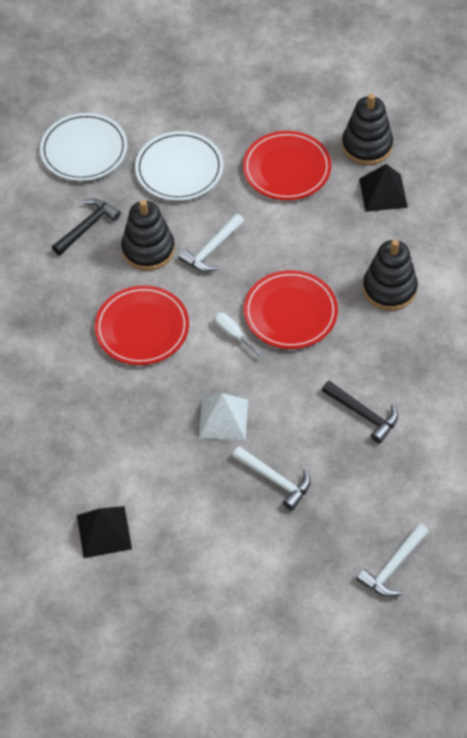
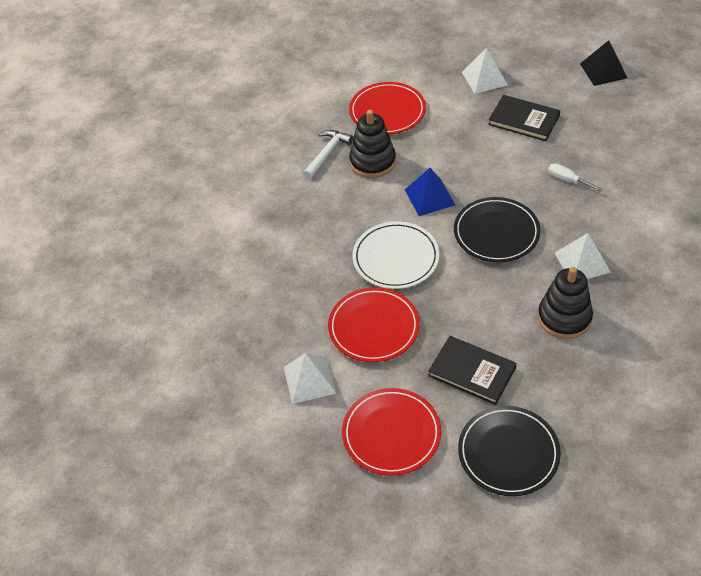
black book: none = 0 -> [428,336,517,405] [488,95,560,141] = 2
black hammer: [52,198,121,255] [322,381,398,443] = 2 -> none = 0
black plate: none = 0 -> [454,197,540,262] [458,406,561,496] = 2
black pyramid: [77,506,132,558] [359,164,408,212] = 2 -> [580,40,627,86] = 1
black stacking toy: [121,200,175,271] [342,94,393,165] [363,239,418,311] = 3 -> [349,110,396,178] [538,267,593,339] = 2
blue pyramid: none = 0 -> [405,168,455,216] = 1
white hammer: [178,214,244,272] [232,446,311,511] [356,523,429,597] = 3 -> [303,130,353,179] = 1
white plate: [40,113,127,181] [135,131,223,201] = 2 -> [352,221,440,289] = 1
white pyramid: [199,393,248,440] = 1 -> [284,353,337,404] [462,48,508,94] [555,233,611,279] = 3

